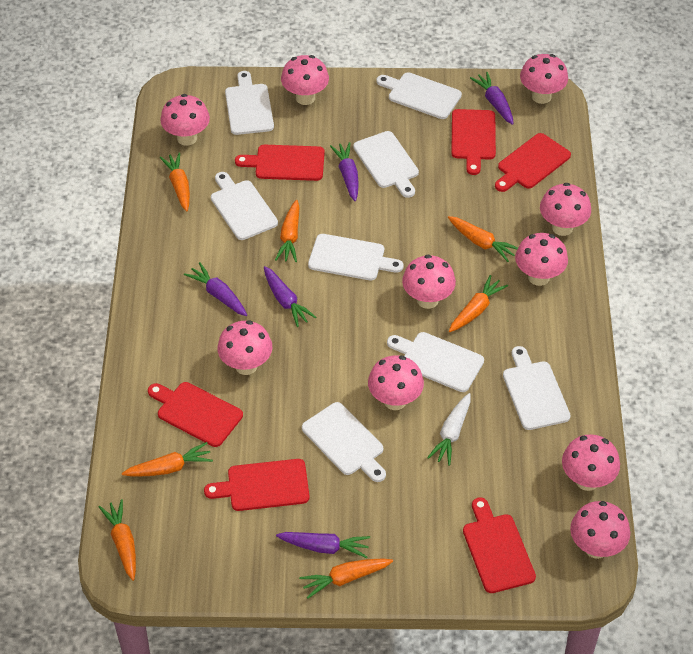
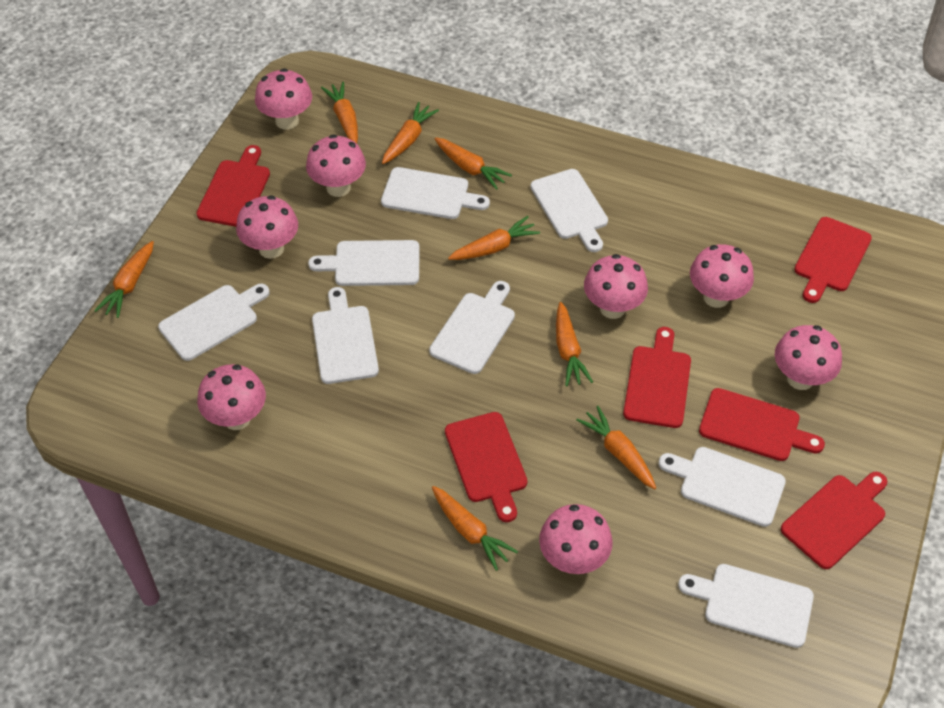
orange carrot: [99,499,136,581] [122,442,213,477] [160,152,190,212] [275,200,300,262] [299,558,393,598] [448,216,518,262] [449,275,508,332] = 7 -> [94,241,154,318] [321,82,358,144] [382,102,439,164] [432,486,518,571] [434,137,512,190] [448,216,540,260] [556,302,593,386] [576,406,656,489] = 8
pink mushroom: [160,94,210,146] [217,320,273,375] [281,55,329,105] [368,355,424,410] [402,255,456,309] [515,233,568,286] [520,54,568,104] [540,183,591,236] [562,434,620,491] [570,501,630,559] = 10 -> [197,364,266,430] [236,195,298,259] [255,68,312,130] [306,135,366,197] [539,504,613,574] [584,254,648,319] [690,244,754,308] [775,325,842,390] = 8
purple carrot: [184,262,247,316] [264,266,316,327] [276,532,370,558] [330,142,359,201] [470,72,514,125] = 5 -> none = 0
white carrot: [427,393,471,466] = 1 -> none = 0

